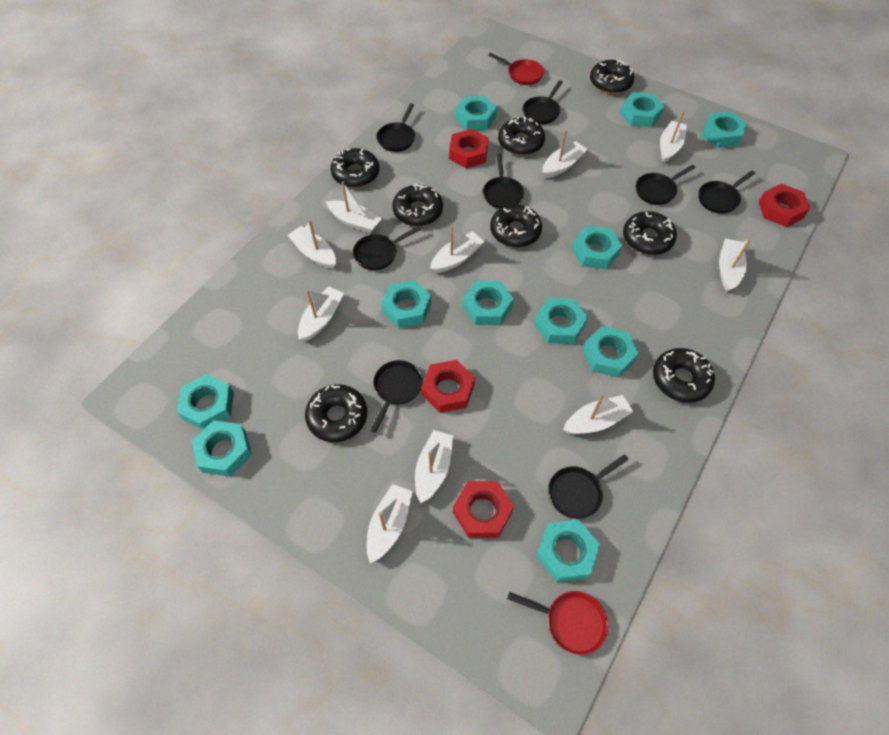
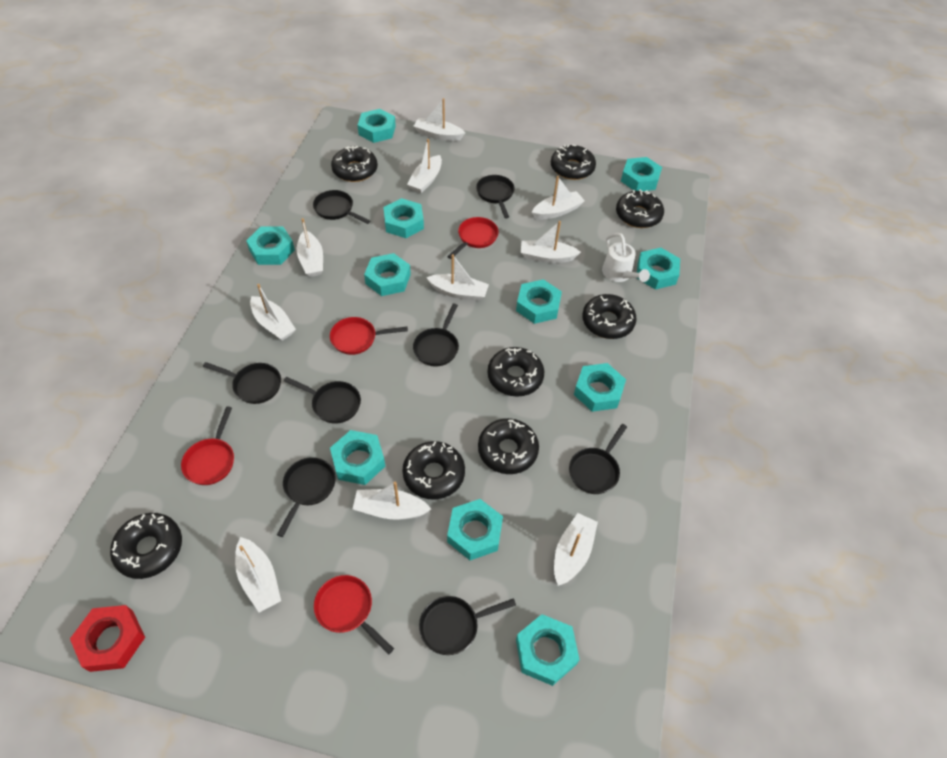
red nut: [421,360,475,413] [449,129,489,168] [453,481,514,538] [759,184,810,227] = 4 -> [70,605,145,672] = 1
red pan: [488,53,544,85] [507,591,608,655] = 2 -> [181,406,234,485] [314,575,394,654] [330,317,408,355] [447,217,499,259] = 4
white watering can: none = 0 -> [602,233,650,282] = 1

